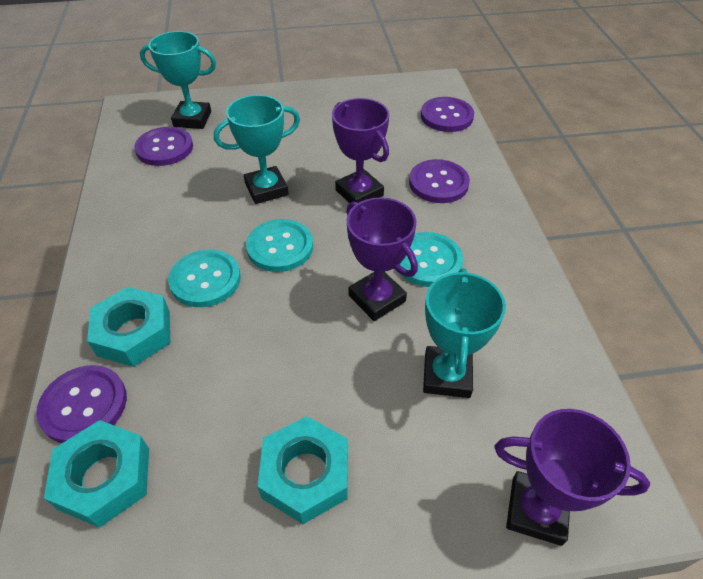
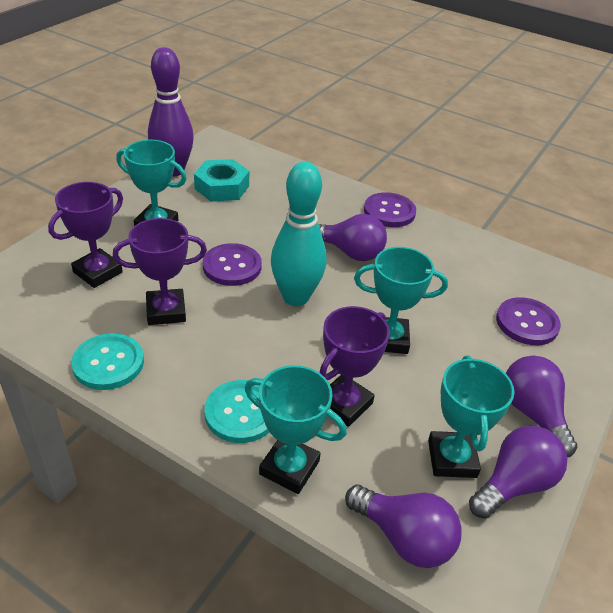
purple bowling pin: none = 0 -> [148,47,194,177] = 1
purple button: [36,365,127,443] [134,127,193,166] [409,159,470,203] [421,97,474,132] = 4 -> [203,243,262,286] [364,192,416,227] [496,297,561,345] = 3
purple light bulb: none = 0 -> [318,214,387,261] [345,485,462,568] [469,426,567,519] [506,356,577,457] = 4
turquoise bowling pin: none = 0 -> [271,162,326,306] = 1
turquoise button: [168,249,241,307] [246,219,313,272] [399,232,463,287] = 3 -> [71,333,144,390] [204,380,269,443] = 2
turquoise nut: [44,420,149,528] [87,287,170,367] [257,416,348,524] = 3 -> [194,159,249,202] = 1
turquoise trophy: [140,31,216,129] [214,95,300,204] [423,268,506,398] = 3 -> [116,140,187,226] [245,365,347,494] [354,247,448,354] [428,355,515,478] = 4

